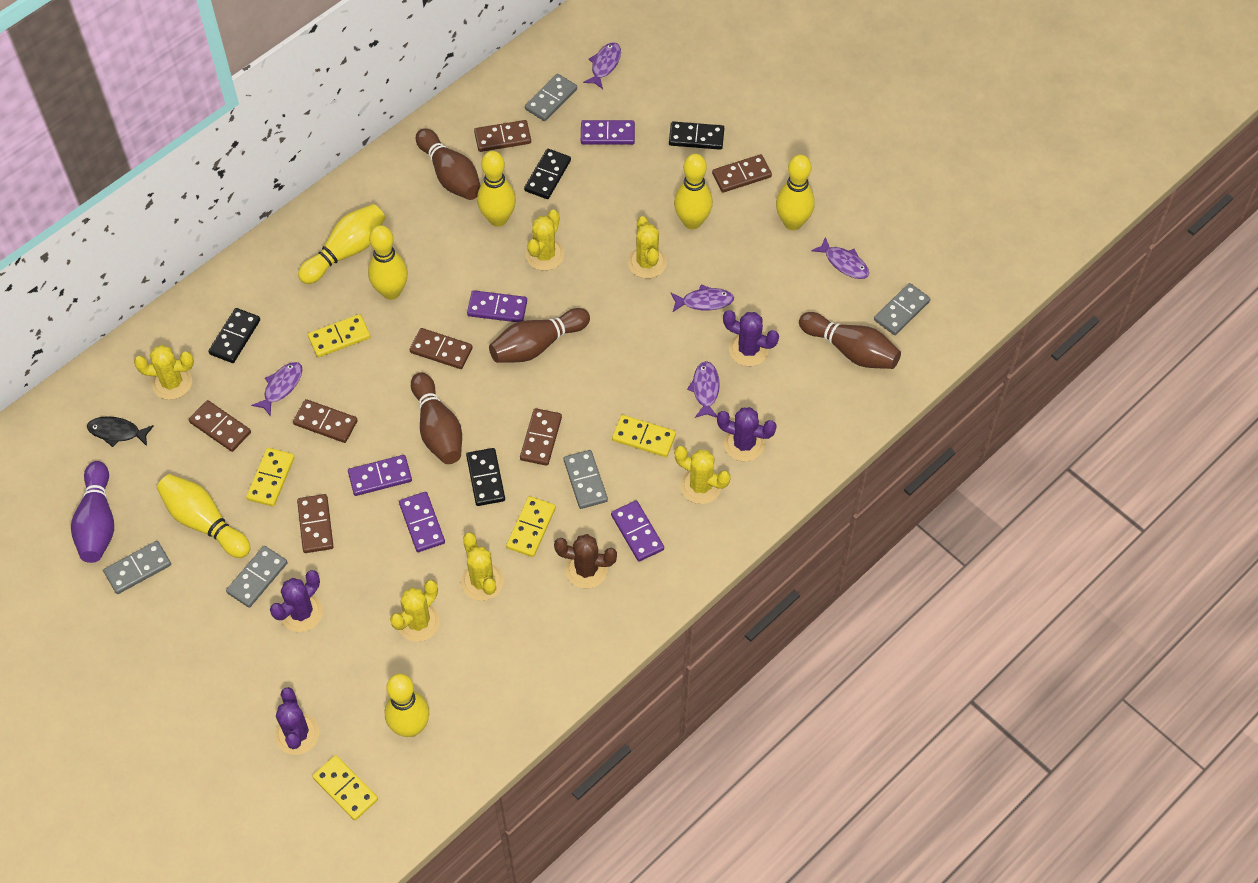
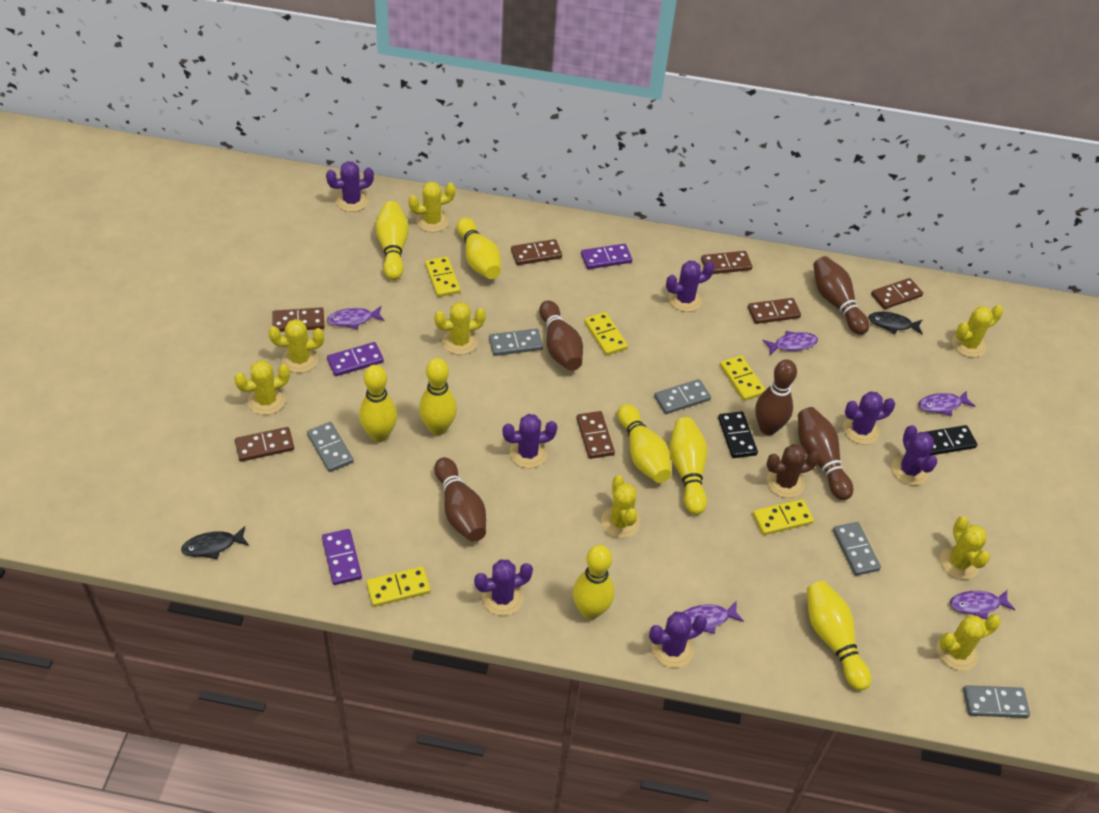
black domino: [208,308,260,363] [466,448,505,506] [524,149,571,199] [669,121,724,150] = 4 -> [718,411,758,458] [925,425,978,456] = 2
black fish: [87,416,154,447] = 1 -> [181,526,249,559] [868,312,923,334] = 2
brown bowling pin: [411,372,462,464] [416,128,481,200] [489,308,590,363] [799,312,901,369] = 4 -> [434,457,486,542] [539,300,583,371] [755,359,797,435] [798,407,853,500] [813,256,869,335] = 5
purple bowling pin: [71,461,114,563] = 1 -> none = 0
purple cactus: [270,570,323,632] [275,687,319,755] [717,407,777,461] [723,310,779,366] = 4 -> [326,161,374,212] [474,560,533,616] [502,414,557,468] [649,612,707,668] [666,260,714,312] [843,391,895,445] [891,425,938,485] = 7
purple domino: [348,455,412,496] [399,492,445,552] [467,290,527,322] [581,120,635,145] [611,500,664,561] = 5 -> [322,529,362,585] [327,342,384,376] [581,244,632,269] = 3
yellow bowling pin: [157,474,251,558] [298,204,386,284] [368,225,408,300] [385,674,429,737] [477,151,516,227] [674,154,713,229] [776,155,815,230] = 7 -> [359,365,397,442] [375,201,409,280] [419,358,457,435] [457,217,501,279] [573,545,614,619] [618,404,671,483] [669,417,707,515] [807,581,871,691] = 8
yellow cactus: [134,345,194,400] [390,580,440,642] [461,532,504,601] [526,210,564,271] [628,216,667,279] [674,446,731,504] = 6 -> [234,361,290,415] [269,319,324,373] [408,182,456,232] [434,302,486,355] [601,475,640,538] [937,615,1001,671] [940,516,990,579] [952,305,1003,357] = 8

